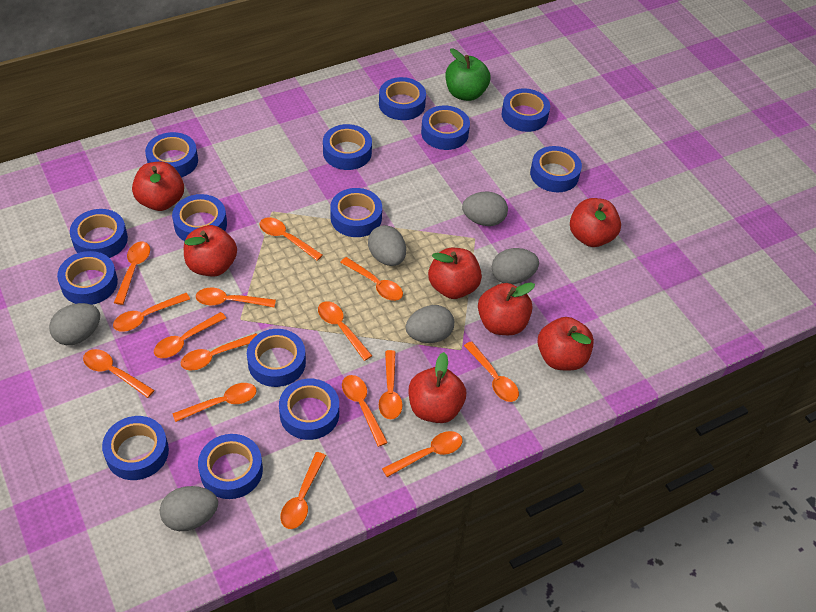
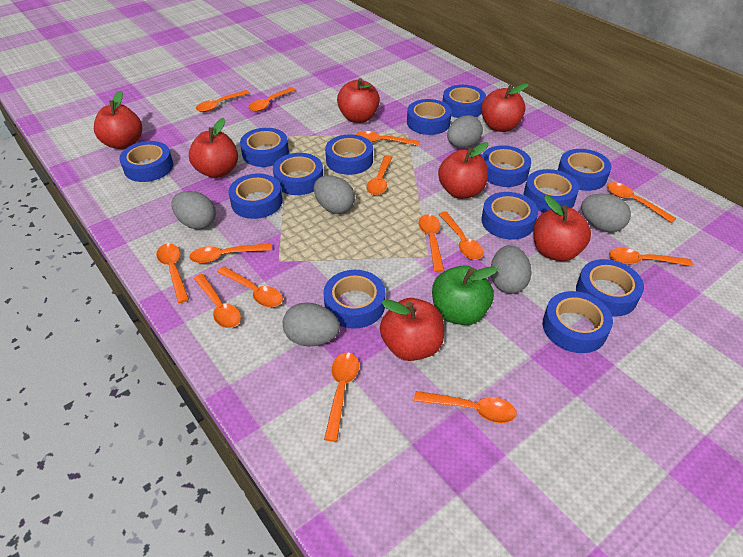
orange spoon: [83,349,154,398] [113,293,190,332] [114,242,150,305] [154,312,226,358] [172,383,257,422] [181,333,257,371] [196,288,276,308] [260,217,323,261] [280,452,326,529] [318,301,372,361] [340,257,403,301] [342,375,388,447] [379,350,403,419] [382,431,463,477] [464,341,519,402] = 15 -> [156,243,189,303] [189,243,272,263] [194,274,241,328] [196,90,250,112] [217,266,283,307] [248,87,295,112] [324,353,359,442] [356,131,420,146] [366,155,392,195] [414,391,517,423] [419,214,444,272] [439,211,484,260] [607,182,676,223] [609,248,693,266] = 14

